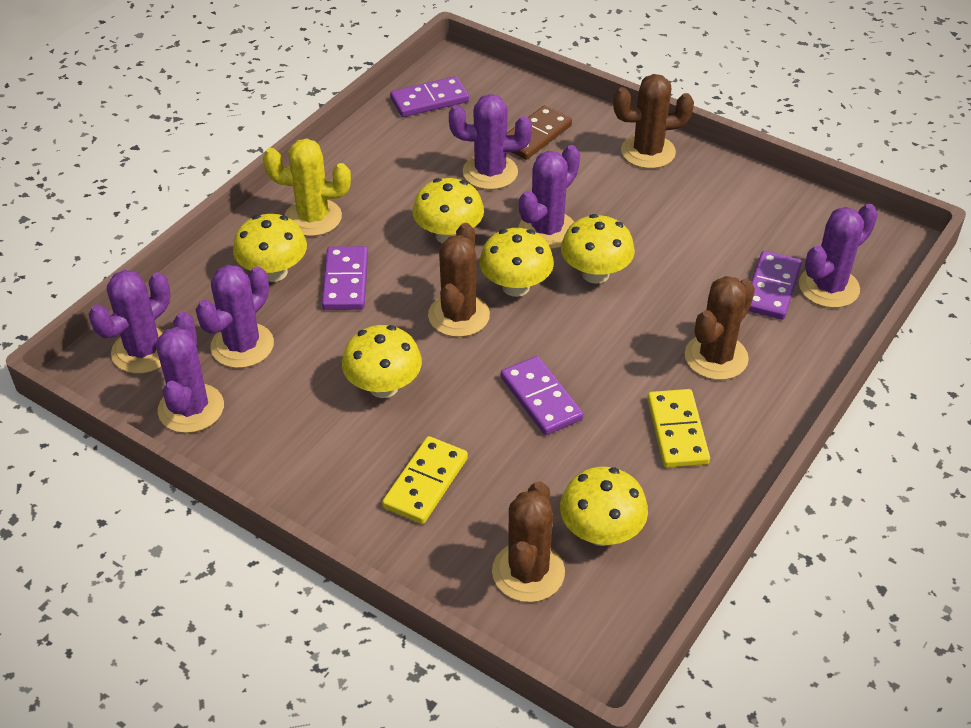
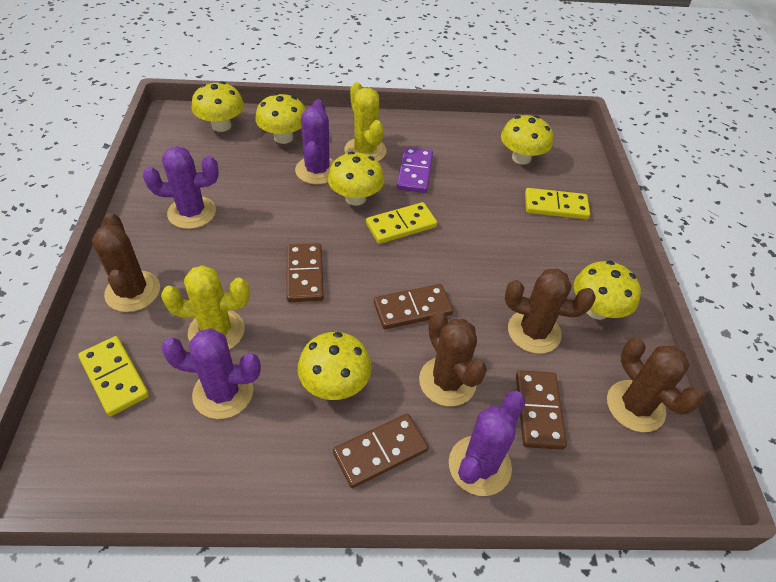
brown domino: [507,105,572,160] = 1 -> [286,243,324,302] [333,414,429,488] [374,284,453,329] [516,370,567,450] = 4
purple cactus: [89,270,171,374] [156,312,224,433] [196,265,274,368] [449,94,532,190] [519,145,580,249] [799,204,878,308] = 6 -> [143,146,219,229] [161,328,261,419] [295,99,334,185] [449,391,526,496] = 4
purple domino: [322,246,368,310] [390,76,469,117] [501,356,583,435] [749,251,802,320] = 4 -> [397,147,433,193] = 1
yellow cactus: [263,139,351,236] = 1 -> [161,265,250,350] [344,82,386,161] = 2
yellow domino: [382,436,468,524] [647,389,710,468] = 2 -> [78,336,149,416] [366,202,437,244] [525,188,590,219] = 3

